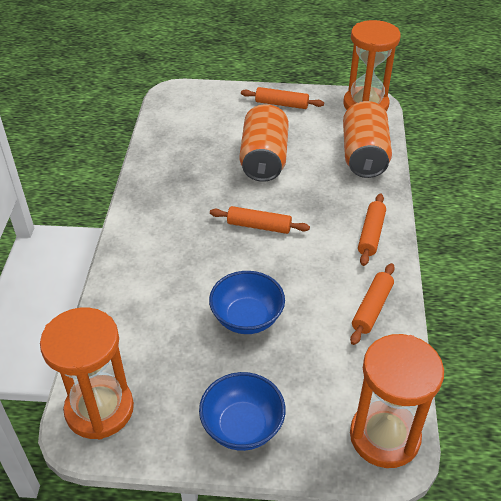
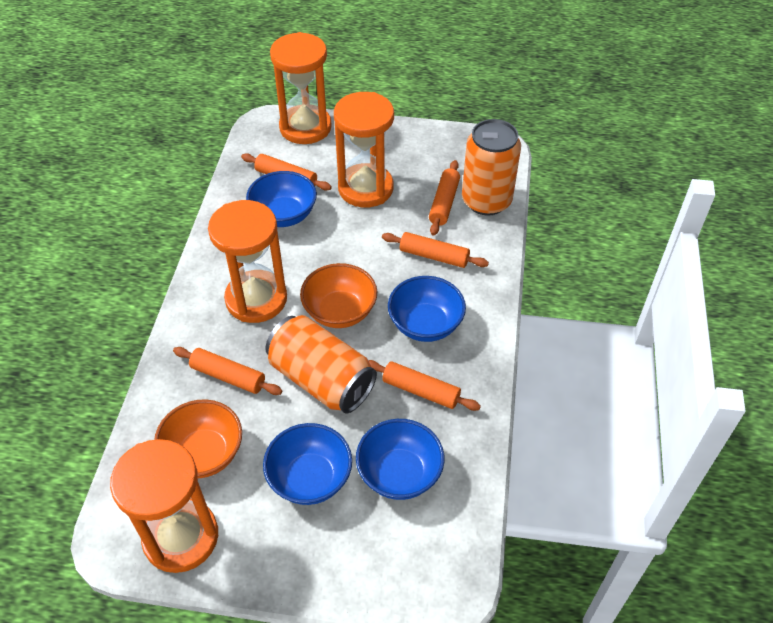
blue bowl: [199,372,286,451] [209,271,285,334] = 2 -> [246,171,317,227] [263,423,352,505] [356,419,444,500] [388,276,466,342] = 4
orange bowl: none = 0 -> [154,399,242,478] [300,263,377,328] = 2
orange hourglass: [40,307,134,439] [343,20,401,111] [350,334,444,468] = 3 -> [110,439,218,573] [208,200,287,323] [270,32,332,144] [334,92,394,208] = 4
orange rolling pin: [210,206,310,234] [241,87,324,109] [350,263,395,345] [358,194,386,266] = 4 -> [173,347,282,395] [241,153,332,191] [368,360,481,411] [382,232,489,268] [429,160,460,236] = 5

